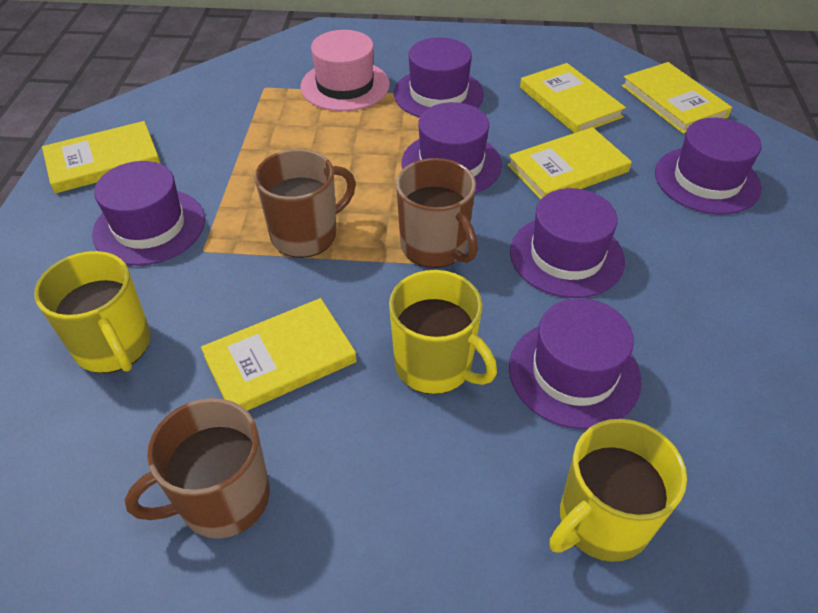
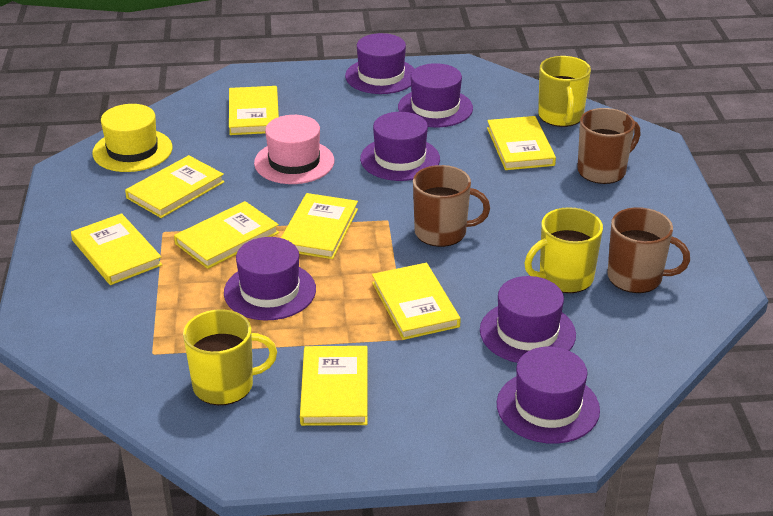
yellow book: [42,121,161,193] [201,298,357,411] [508,127,632,200] [520,63,626,133] [622,62,732,134] = 5 -> [71,213,162,285] [125,155,224,218] [174,201,279,269] [229,86,279,135] [281,193,358,259] [300,346,368,426] [372,263,461,340] [487,116,556,170] = 8
yellow hat: none = 0 -> [92,104,172,172] = 1

